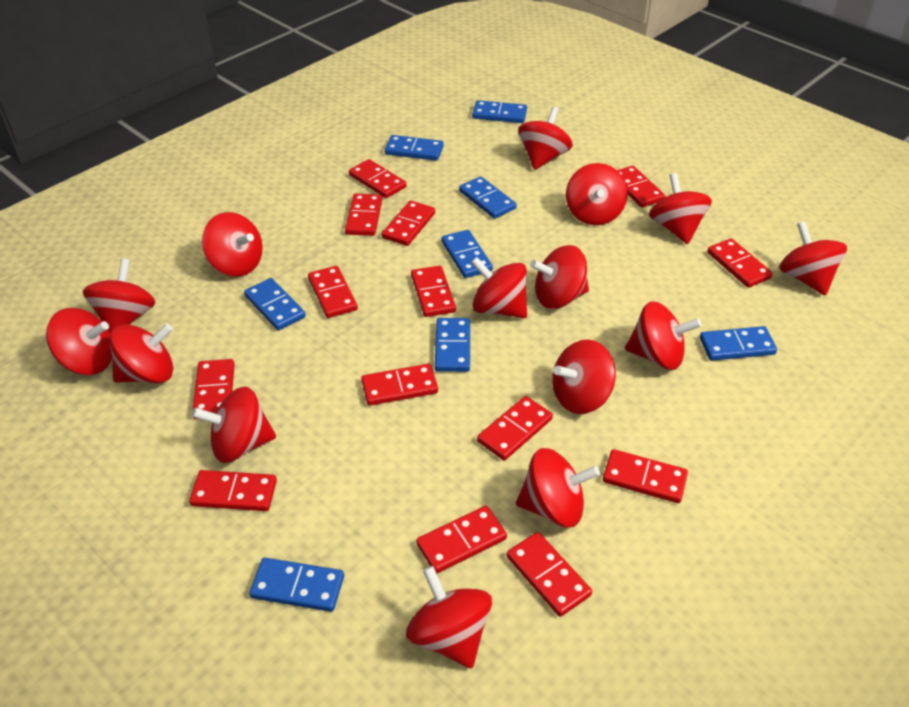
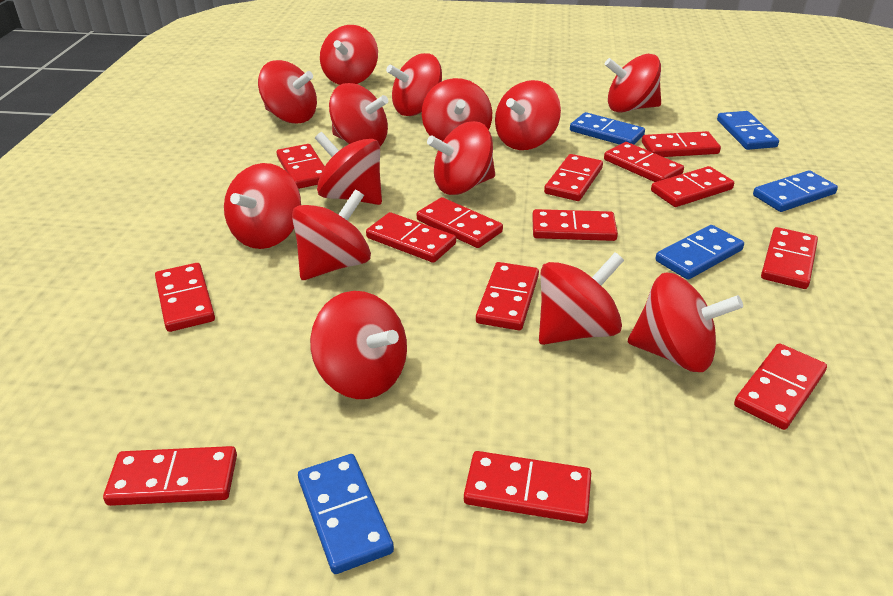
blue domino: [244,278,306,330] [249,558,344,612] [385,135,444,161] [435,318,470,372] [441,230,493,278] [459,176,517,219] [472,100,527,123] [700,326,777,361] = 8 -> [298,454,394,574] [570,112,645,145] [656,225,744,280] [717,111,779,150] [753,170,838,212] = 5
red spinning top: [46,308,112,375] [83,258,156,334] [110,324,173,383] [191,387,276,463] [202,212,263,277] [406,566,492,669] [471,257,527,318] [516,448,600,528] [518,107,573,170] [530,245,589,309] [552,340,616,414] [566,163,628,225] [625,302,702,370] [649,173,712,244] [779,221,847,296] = 15 -> [224,163,301,249] [258,60,317,124] [292,189,371,280] [310,291,407,399] [315,132,382,205] [320,25,378,85] [329,83,388,146] [386,53,442,116] [422,78,492,141] [427,121,495,195] [495,80,561,150] [539,252,624,345] [605,54,661,113] [628,273,743,372] = 14

